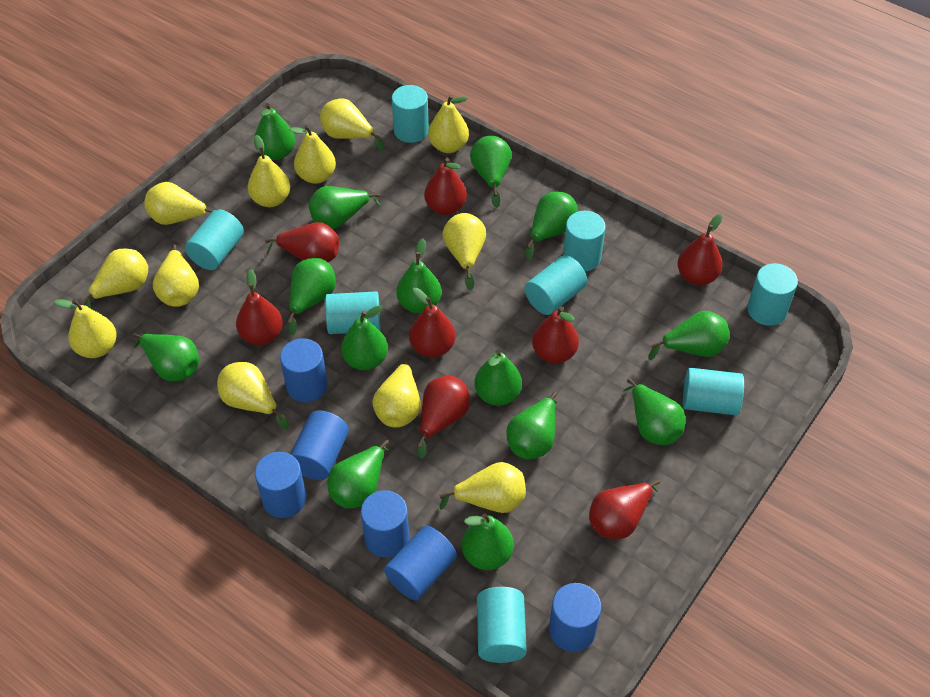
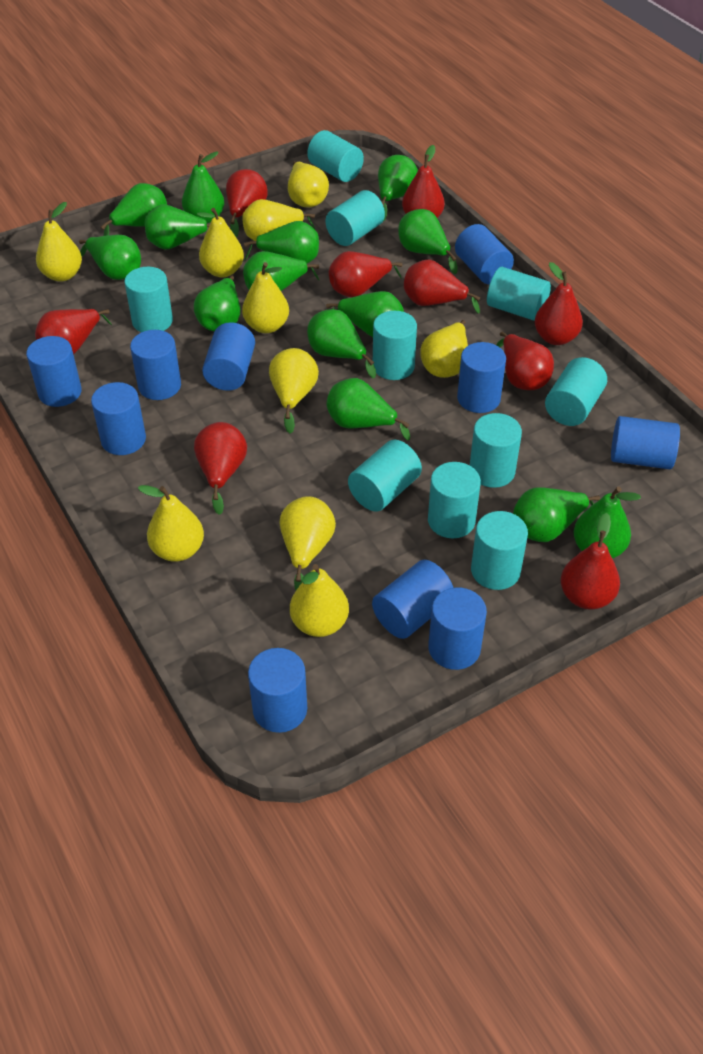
blue cylinder: [255,452,306,518] [280,338,327,402] [290,410,349,480] [361,490,409,558] [384,526,457,600] [549,583,601,652] = 6 -> [26,336,82,407] [91,382,146,455] [130,330,181,400] [202,322,255,391] [248,648,307,733] [372,560,453,639] [428,588,487,670] [455,224,514,284] [457,342,506,413] [611,416,680,469] = 10
red pear: [236,269,283,345] [265,222,339,263] [409,288,456,358] [417,376,470,459] [424,158,467,215] [532,307,579,364] [589,479,660,539] [677,214,723,285] = 8 -> [35,309,112,355] [194,422,247,515] [226,169,268,237] [329,251,402,297] [402,145,445,218] [404,260,480,313] [496,332,554,390] [535,262,583,345] [561,513,620,610] = 9
turquoise cylinder: [185,209,244,270] [325,291,380,334] [392,85,429,143] [477,587,527,663] [525,255,587,315] [563,211,605,271] [683,368,744,416] [747,263,798,326] = 8 -> [124,267,173,332] [307,130,364,182] [326,190,385,246] [348,440,422,512] [373,311,417,380] [428,462,481,538] [470,413,522,488] [471,511,528,590] [487,267,551,321] [545,357,607,426] = 10
yellow pear: [54,299,117,358] [81,249,148,309] [144,182,213,225] [153,245,199,307] [217,362,289,429] [248,135,290,207] [289,125,336,184] [320,99,385,151] [372,357,421,428] [428,95,469,153] [439,462,526,513] [442,213,486,290] = 12 -> [36,202,82,282] [138,485,204,562] [197,208,244,277] [242,199,316,241] [242,262,289,333] [269,348,319,434] [279,496,336,590] [288,161,329,207] [290,564,349,637] [420,320,468,378] = 10

